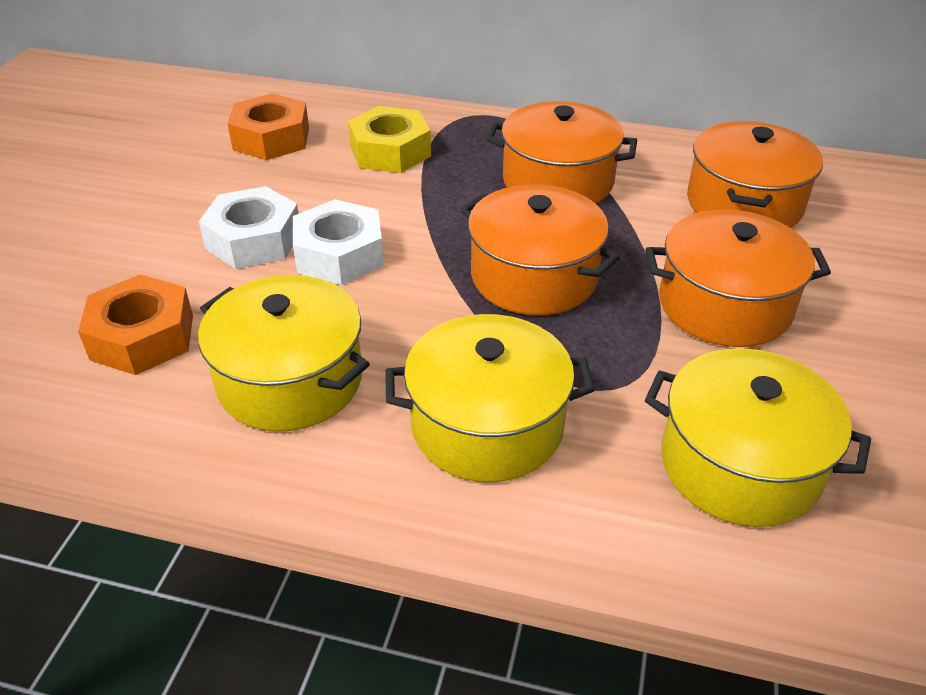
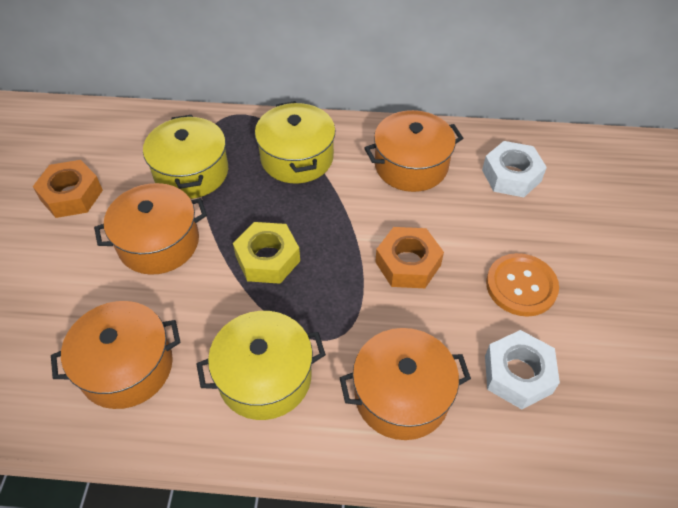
orange button: none = 0 -> [486,253,559,317] = 1

